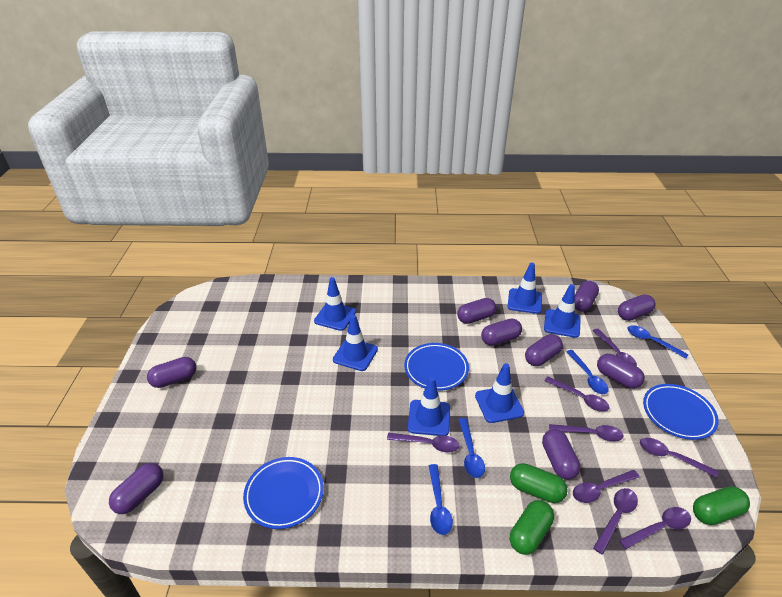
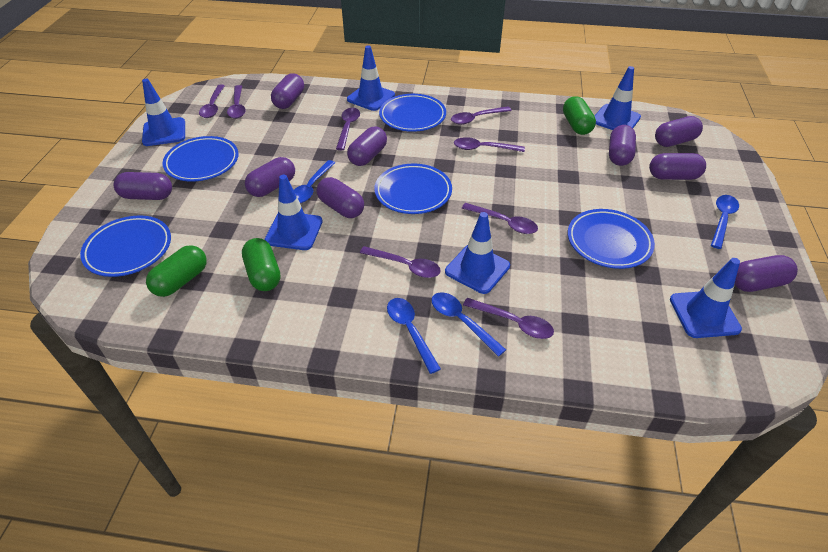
blue plate: [243,457,324,529] [404,343,469,391] [643,384,719,440] = 3 -> [80,215,171,277] [163,136,239,182] [374,164,452,214] [379,94,446,132] [568,209,655,269] = 5

